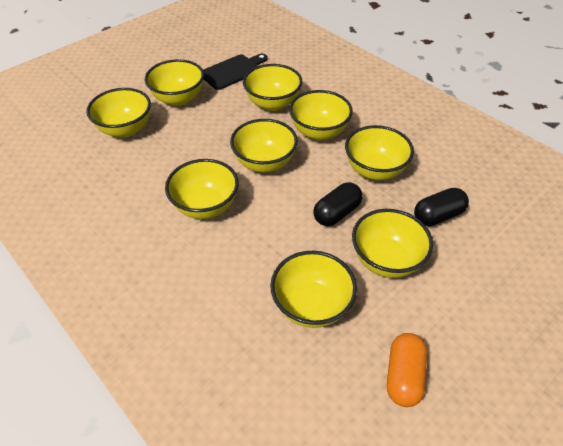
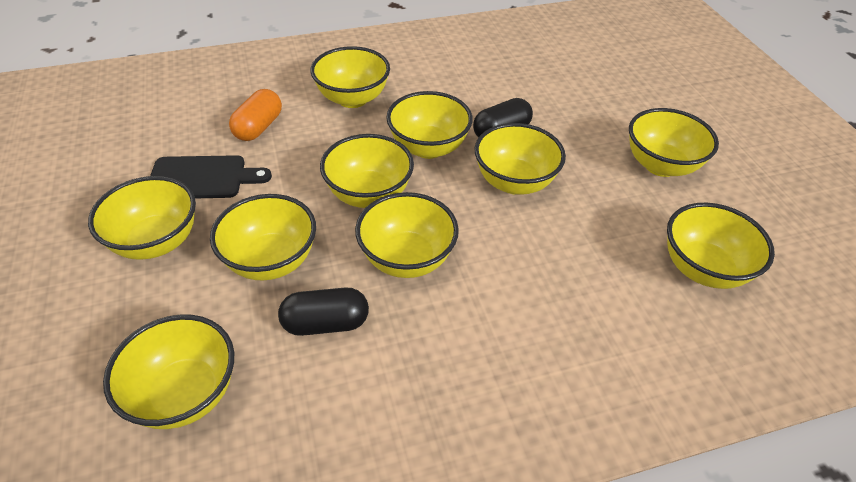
yellow bowl: [86,88,151,138] [145,59,204,106] [165,159,239,219] [230,119,298,172] [243,64,302,111] [270,251,357,328] [289,90,353,140] [345,125,414,180] [352,209,433,278] = 9 -> [88,176,196,260] [103,314,234,429] [210,194,316,281] [310,46,390,108] [320,134,414,208] [355,192,459,278] [386,91,473,159] [475,123,566,195] [629,108,719,177] [667,203,775,289] = 10

